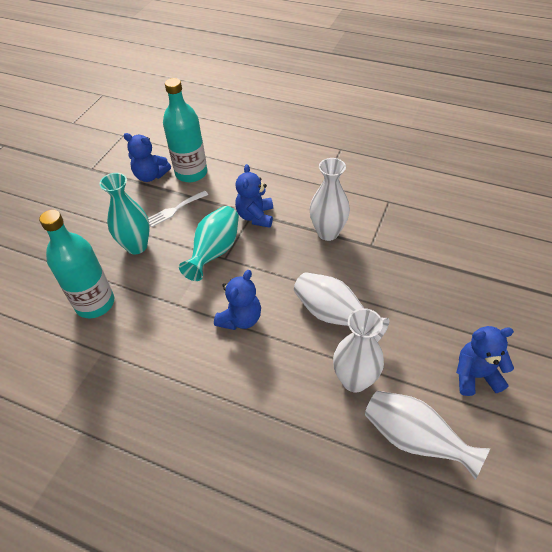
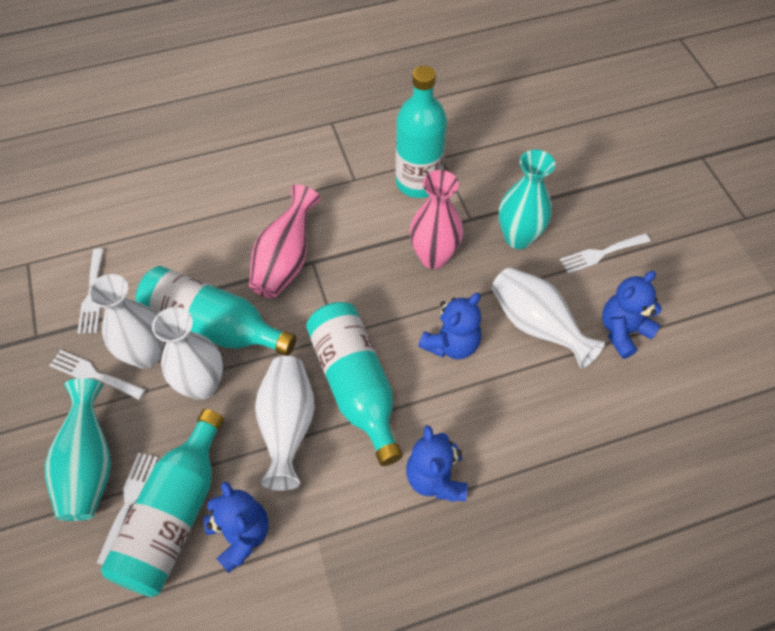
pink vase: none = 0 -> [249,184,321,298] [410,170,463,269] = 2
turquoise bottle: [39,210,114,318] [163,78,207,182] = 2 -> [101,409,224,597] [135,266,296,356] [306,302,403,466] [395,66,447,198] = 4
white fork: [148,191,208,227] = 1 -> [49,350,145,400] [77,248,104,334] [97,453,158,565] [560,233,650,273] = 4

